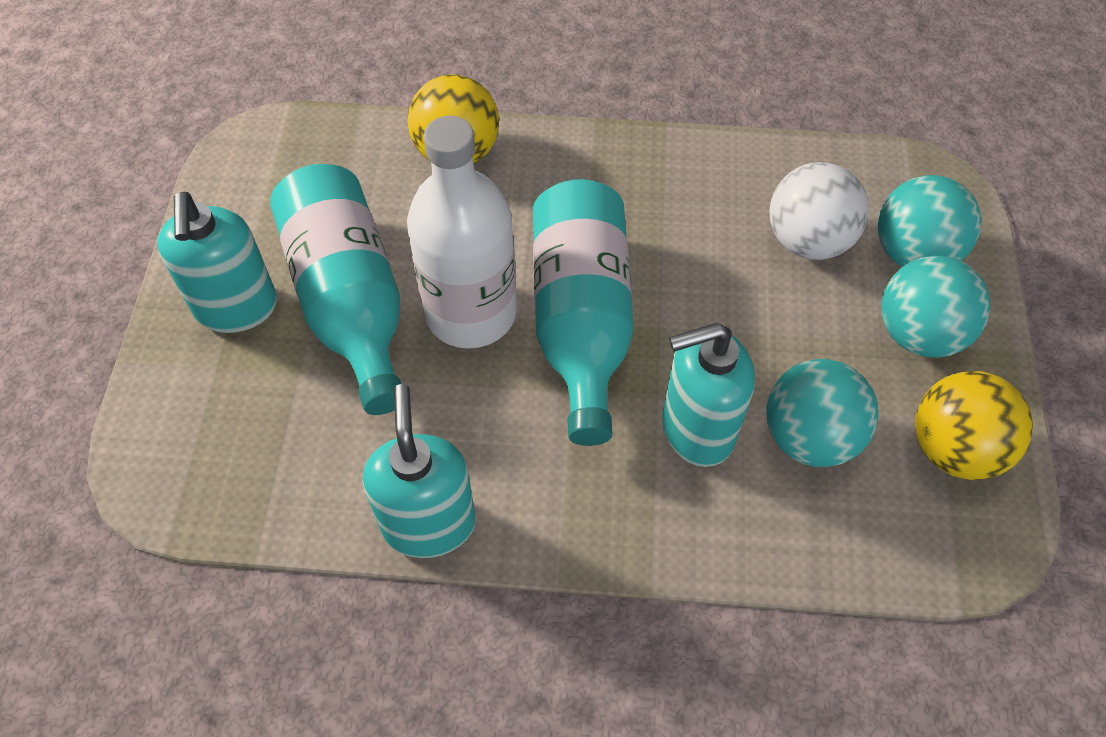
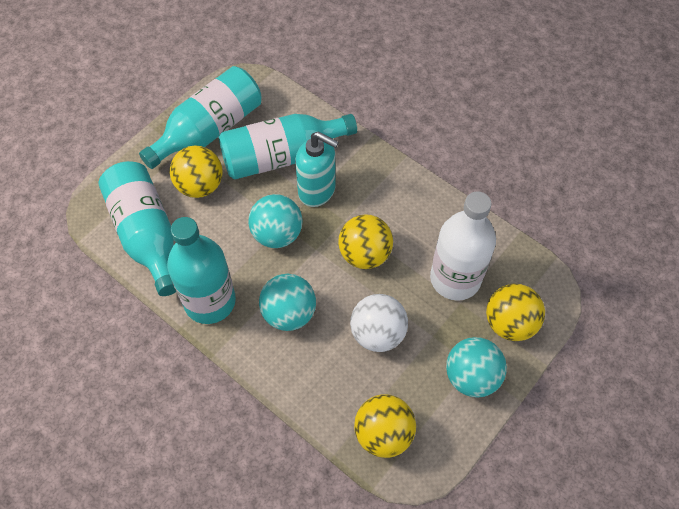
turquoise bottle: [270,164,401,415] [533,179,634,446] = 2 -> [98,161,176,296] [139,66,262,169] [167,217,236,324] [219,114,357,179] = 4
turquoise soap dispenser: [157,192,277,333] [363,384,476,558] [662,323,755,467] = 3 -> [295,131,339,207] = 1
yellow ball: [408,74,499,164] [915,371,1033,480] = 2 -> [170,145,223,198] [338,214,393,269] [354,394,416,458] [486,284,545,341] = 4

